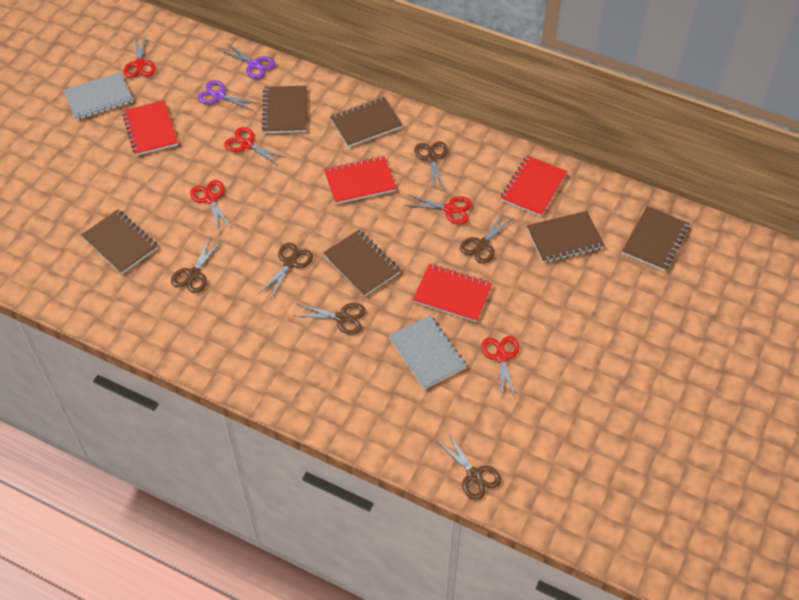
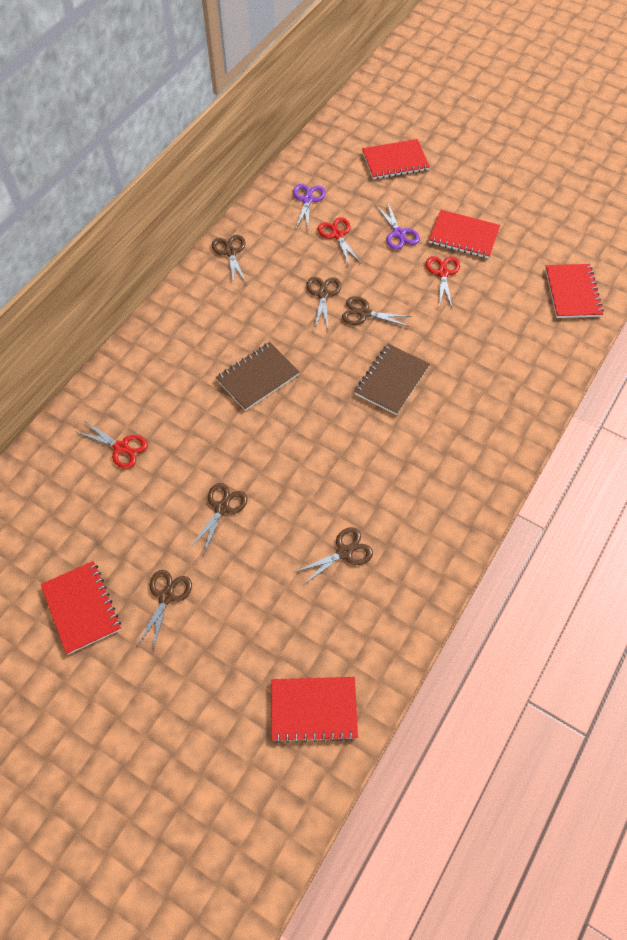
brown notebook: [81,210,158,274] [262,86,306,133] [323,229,401,297] [330,97,403,147] [527,211,605,263] [622,206,690,271] = 6 -> [216,342,300,411] [354,344,430,415] = 2
grey notebook: [63,72,133,120] [388,315,467,389] = 2 -> none = 0
red notebook: [122,100,178,156] [324,156,397,204] [413,264,492,322] [501,156,567,217] = 4 -> [41,561,121,654] [271,677,358,743] [362,139,430,179] [429,210,500,258] [545,264,604,318] = 5
red scissors: [124,35,156,78] [190,180,231,232] [224,127,286,165] [405,194,472,224] [481,336,519,399] = 5 -> [76,421,148,469] [317,217,361,265] [426,256,460,307] = 3

